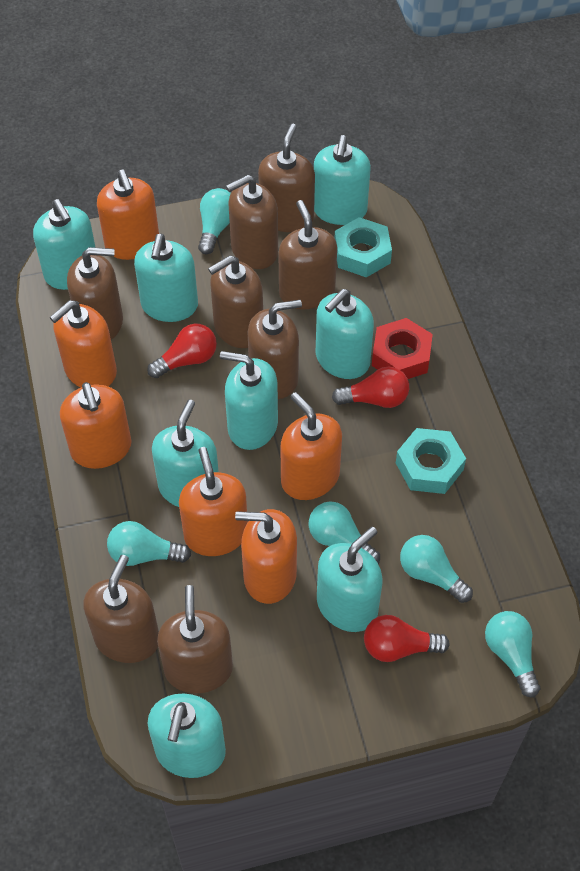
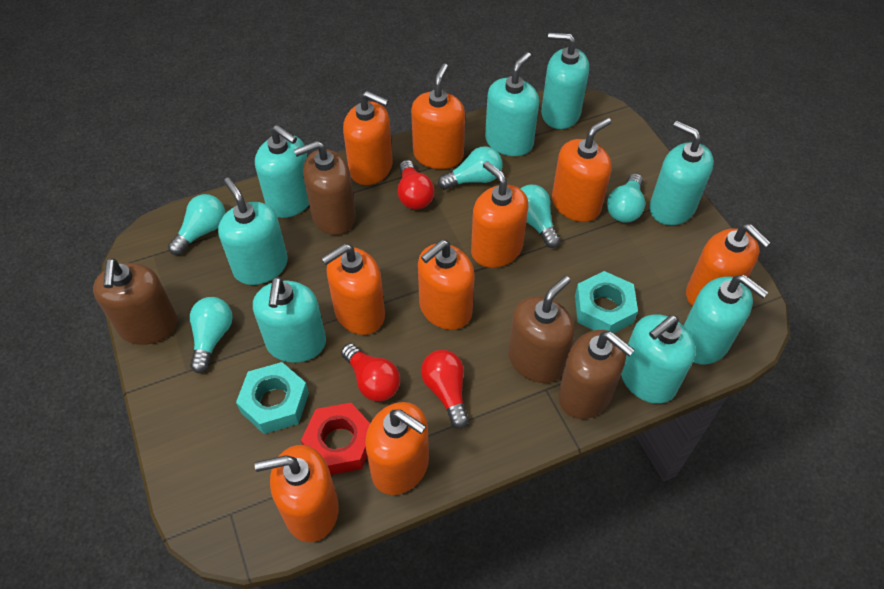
brown soap dispenser: [67,247,123,340] [83,555,159,663] [157,585,233,693] [208,255,263,348] [226,175,278,269] [248,300,302,399] [258,124,315,232] [279,200,337,309] = 8 -> [93,258,178,345] [294,141,356,235] [508,276,575,383] [558,330,635,419] = 4
orange soap dispenser: [49,300,117,388] [60,382,131,469] [97,170,159,260] [179,447,248,556] [235,509,297,604] [280,392,342,500] = 6 -> [255,445,339,542] [321,244,385,335] [343,91,393,185] [365,402,429,495] [411,64,465,169] [418,240,475,330] [471,161,528,268] [552,117,612,222] [686,224,771,306] = 9

